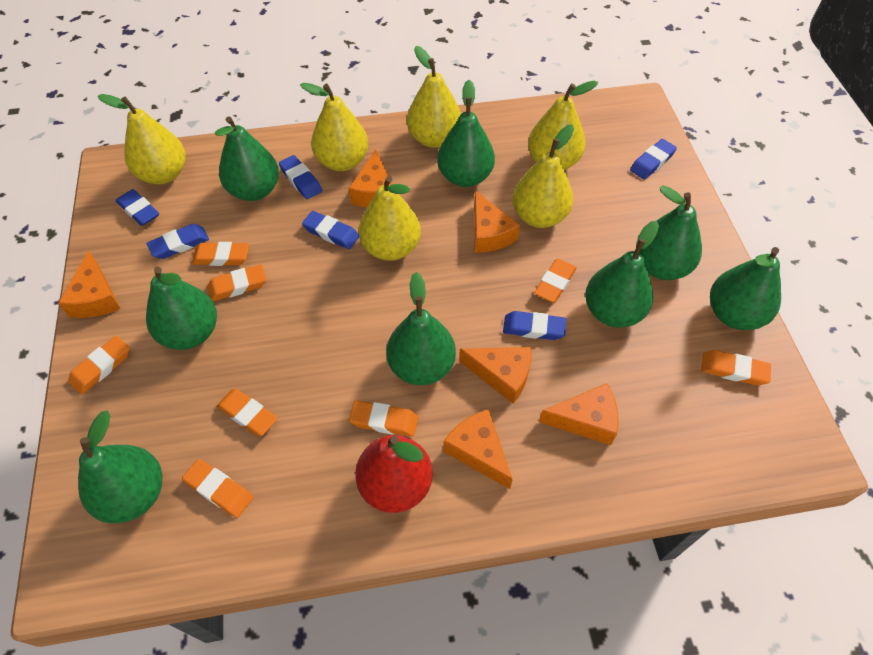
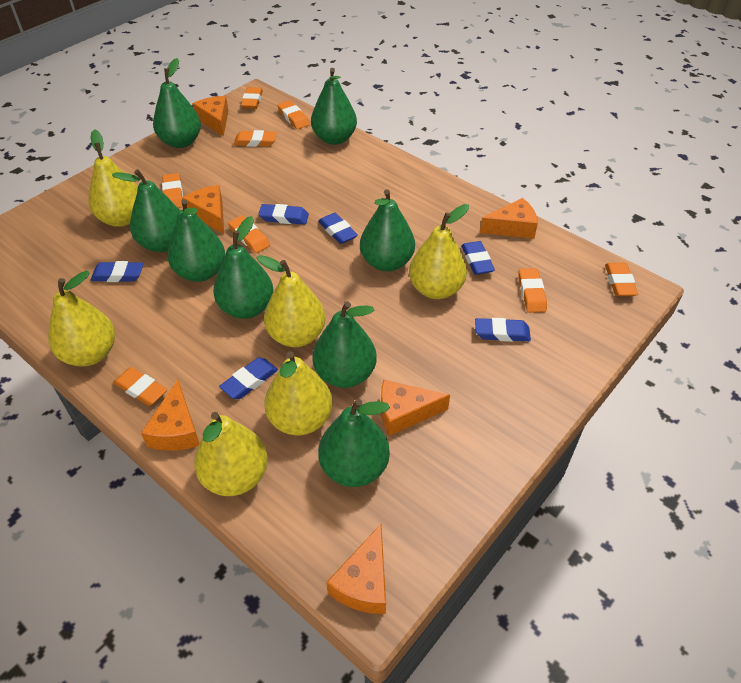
red pear: [355,435,433,513] = 1 -> none = 0

